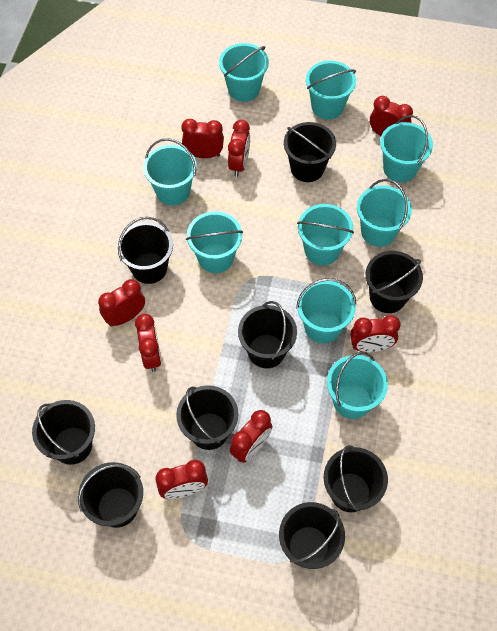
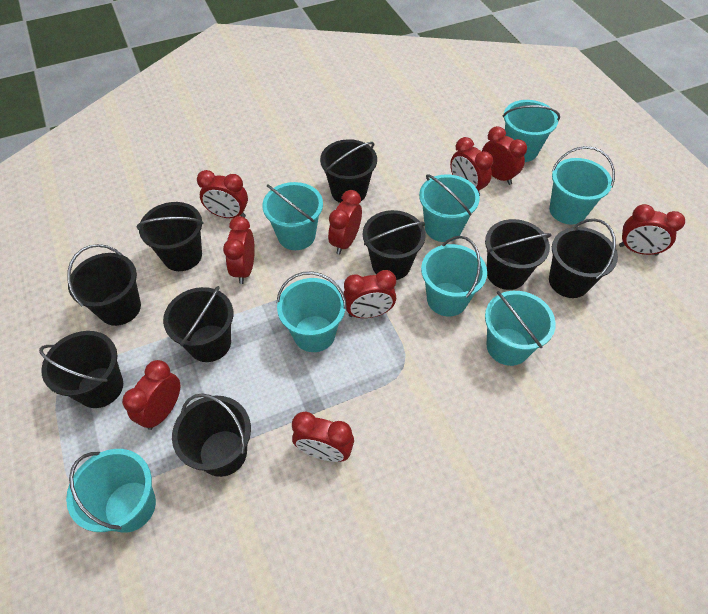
red clock: [98,279,145,327] [135,314,161,372] [155,460,208,499] [181,119,224,158] [228,120,250,177] [230,410,273,463] [350,315,400,352] [370,96,413,136] = 8 -> [122,360,180,430] [197,170,248,218] [223,216,255,284] [292,411,354,462] [328,190,362,255] [343,270,396,318] [450,137,493,197] [482,126,527,185] [619,204,685,256] = 9
turquoise bucket: [143,138,197,206] [186,211,243,273] [219,43,269,102] [296,278,356,343] [297,204,354,265] [306,61,356,120] [327,352,388,419] [357,179,412,247] [380,115,433,182] = 9 -> [66,449,156,533] [262,182,323,250] [277,271,347,352] [419,174,480,242] [421,236,487,316] [485,291,556,366] [502,100,560,162] [549,146,615,225] = 8

